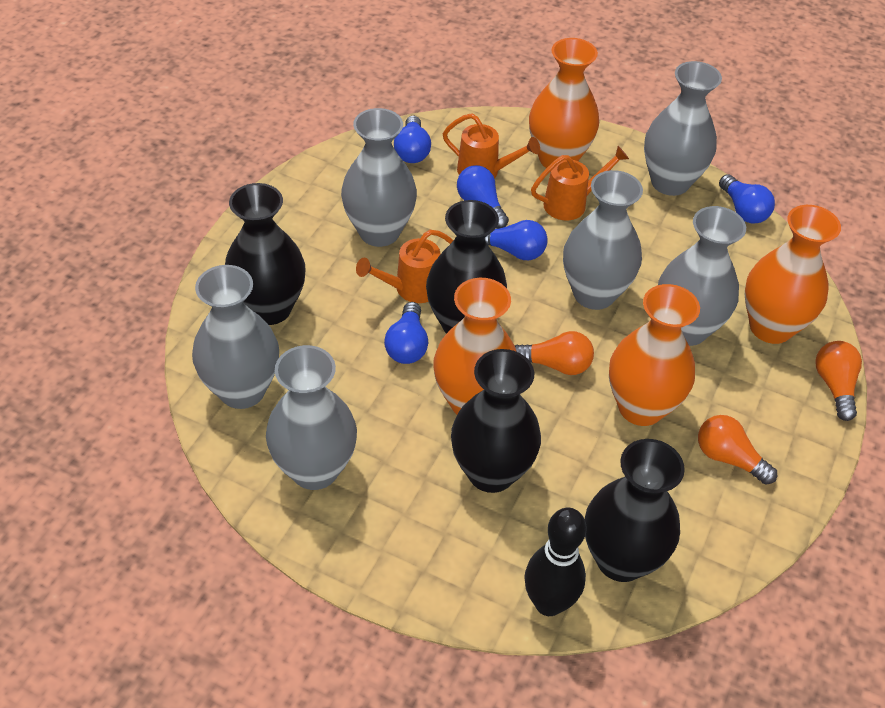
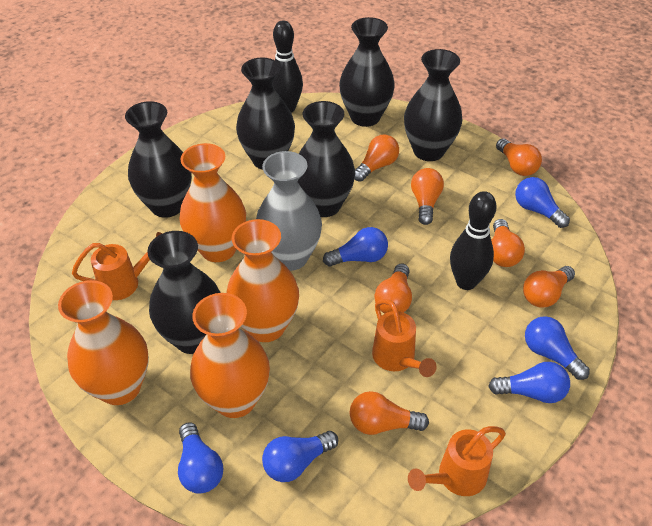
black bowling pin: [524,508,587,616] = 1 -> [272,20,303,113] [450,191,497,290] = 2
black vase: [225,183,305,325] [426,200,507,334] [451,349,541,493] [585,439,685,582] = 4 -> [125,101,192,218] [147,231,221,354] [236,58,295,170] [298,101,355,217] [339,17,395,127] [404,49,462,161] = 6
blue light bulb: [384,302,428,364] [394,115,431,163] [457,165,509,229] [484,220,548,260] [719,174,775,224] = 5 -> [178,422,223,493] [262,431,338,482] [323,227,388,267] [488,362,570,403] [515,177,570,228] [525,316,590,380] = 6
grey vase: [192,265,279,409] [266,345,357,490] [341,108,417,247] [563,170,643,310] [644,61,722,196] [658,206,746,346] = 6 -> [256,151,322,271] = 1
orange light bulb: [515,331,594,375] [698,415,777,485] [815,341,862,421] = 3 -> [350,391,429,435] [354,135,399,182] [374,264,412,313] [411,168,444,225] [491,219,525,267] [496,138,542,176] [523,266,575,308] = 7

